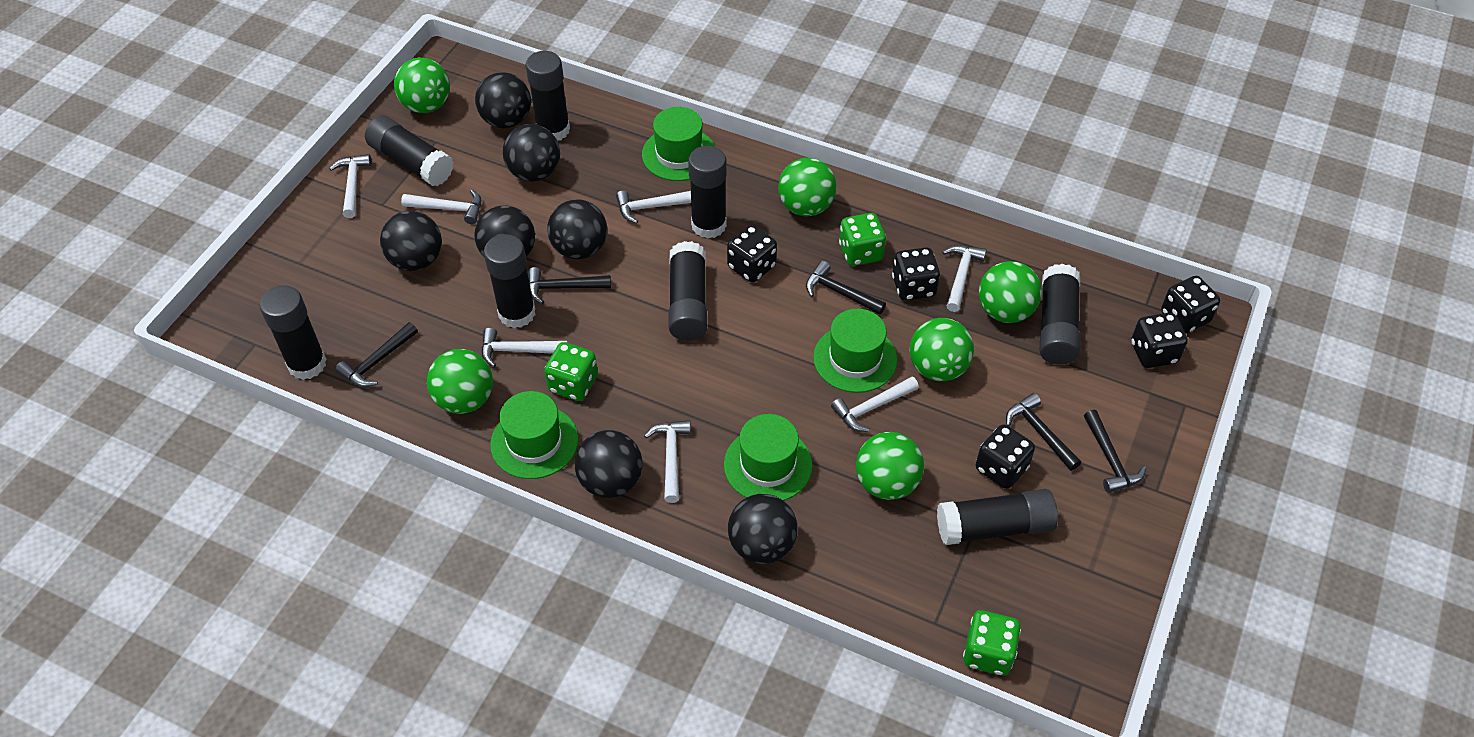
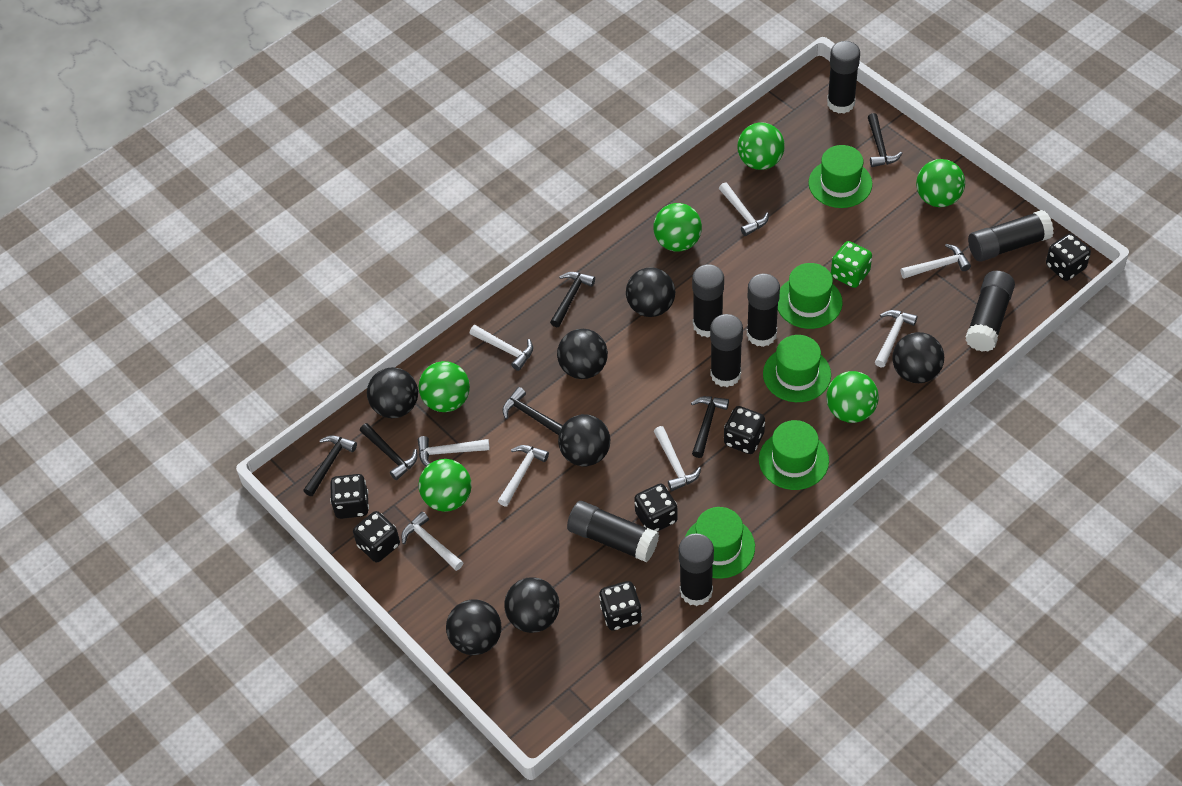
black dice: [727,225,777,283] [892,247,940,301] [976,424,1035,489] [1131,313,1188,368] [1161,276,1220,334] = 5 -> [330,474,369,519] [353,511,400,562] [599,581,642,631] [634,484,678,532] [724,406,765,454] [1046,233,1091,281] = 6
black hammer: [335,322,418,387] [528,267,611,304] [806,261,886,315] [1006,393,1081,471] [1084,410,1146,493] = 5 -> [303,435,357,496] [360,423,418,480] [503,387,563,435] [550,272,595,327] [691,396,729,458] [868,113,902,167] = 6
green dice: [544,342,598,401] [839,213,886,266] [963,610,1021,675] = 3 -> [831,241,872,288] = 1
green hat: [490,391,578,479] [642,107,715,181] [724,414,813,501] [813,309,897,393] = 4 -> [685,507,755,579] [759,420,829,490] [763,335,831,402] [778,263,843,329] [808,145,872,208] = 5
white hammer: [329,154,372,218] [401,189,481,224] [482,328,568,367] [616,190,691,223] [644,420,691,503] [831,377,919,432] [942,245,987,312] = 7 -> [401,511,463,571] [418,436,490,466] [470,325,533,371] [498,445,549,507] [654,426,701,491] [719,182,769,236] [875,310,917,367] [900,244,971,279] = 8

